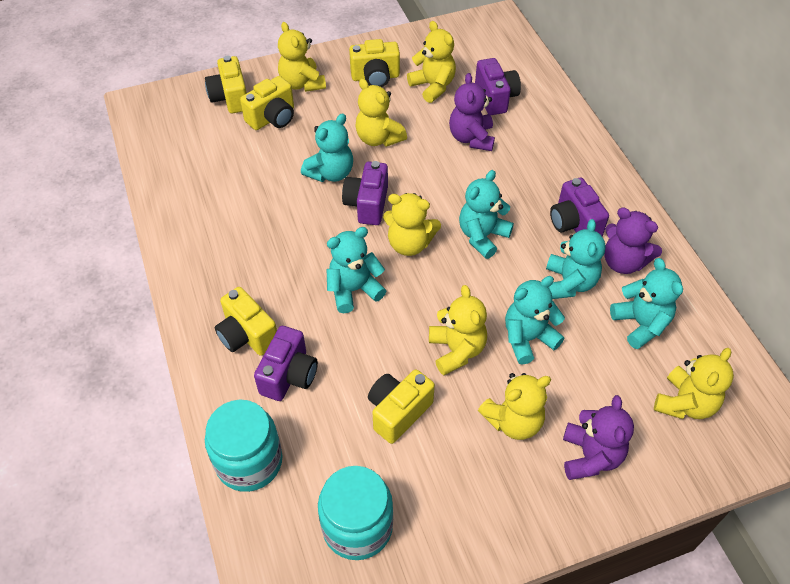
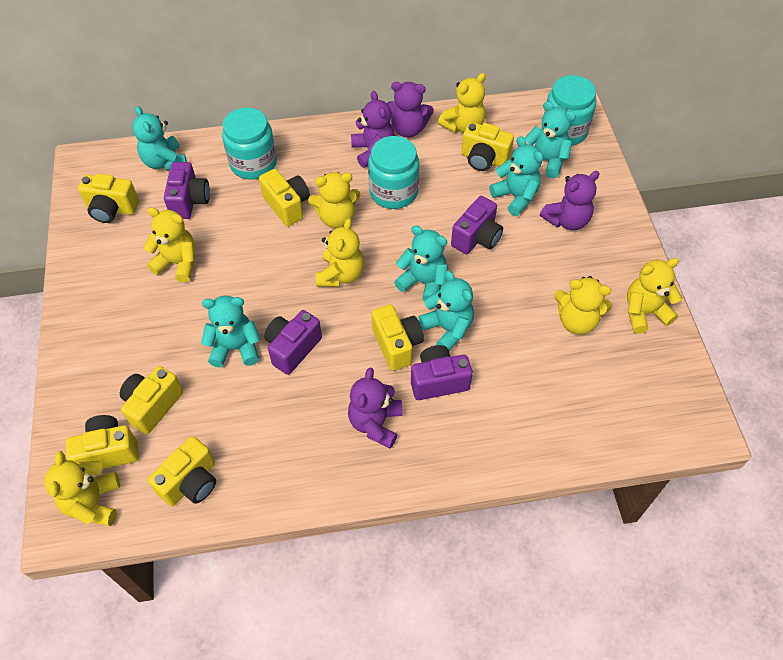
purple teddy bear: [449,73,495,151] [563,395,634,480] [604,208,662,274] = 3 -> [348,368,402,449] [351,91,395,168] [387,82,434,138] [540,171,600,230] = 4
turquoise jar: [205,400,283,492] [318,466,393,560] = 2 -> [222,108,277,179] [368,136,419,209] [544,75,596,146] = 3
yellow camera: [205,55,247,113] [215,287,277,356] [240,76,294,130] [349,39,400,87] [368,370,435,444] = 5 -> [66,415,139,469] [78,174,139,223] [120,366,183,434] [148,436,216,506] [259,169,310,226] [372,304,424,371] [461,122,514,171] = 7

